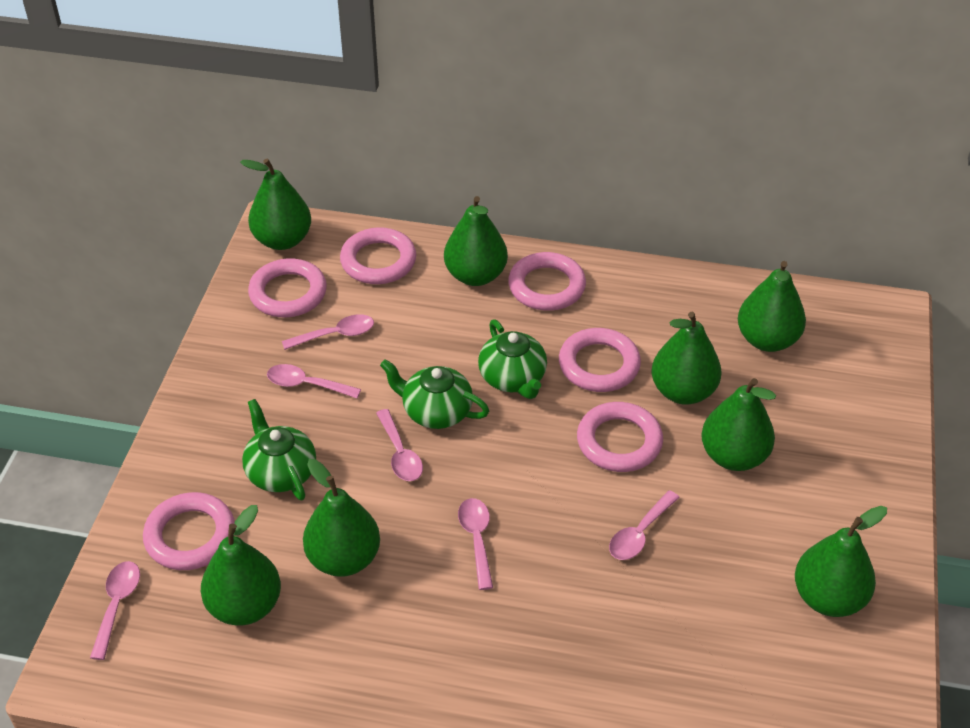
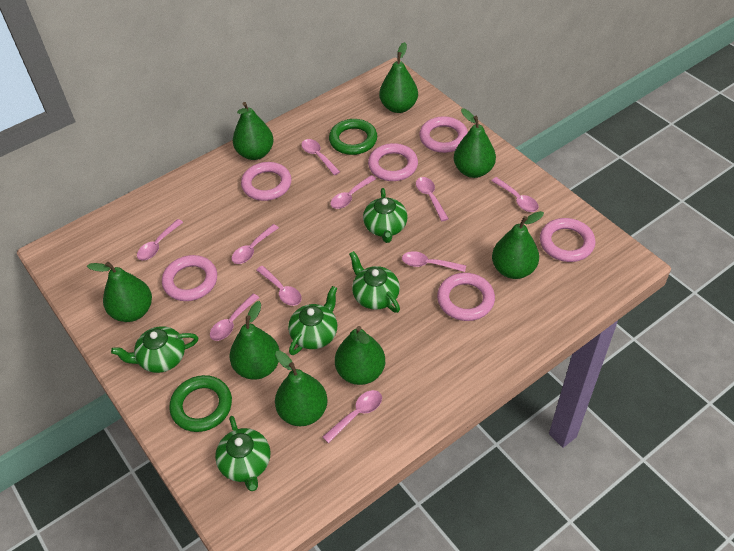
green ring: none = 0 -> [169,375,232,432] [329,119,377,155] = 2
green teapot: [242,399,316,500] [380,359,489,429] [478,320,547,399] = 3 -> [111,326,198,373] [215,416,270,491] [288,286,337,355] [349,251,400,313] [363,188,407,243] = 5
pink spoon: [90,561,140,660] [267,364,361,398] [282,314,374,350] [376,409,423,481] [458,498,493,590] [609,490,680,560] = 6 -> [137,219,183,260] [210,294,259,341] [232,224,279,264] [256,266,302,306] [301,139,340,175] [323,390,382,443] [330,175,376,209] [402,251,466,272] [416,177,449,221] [491,177,539,212] = 10

